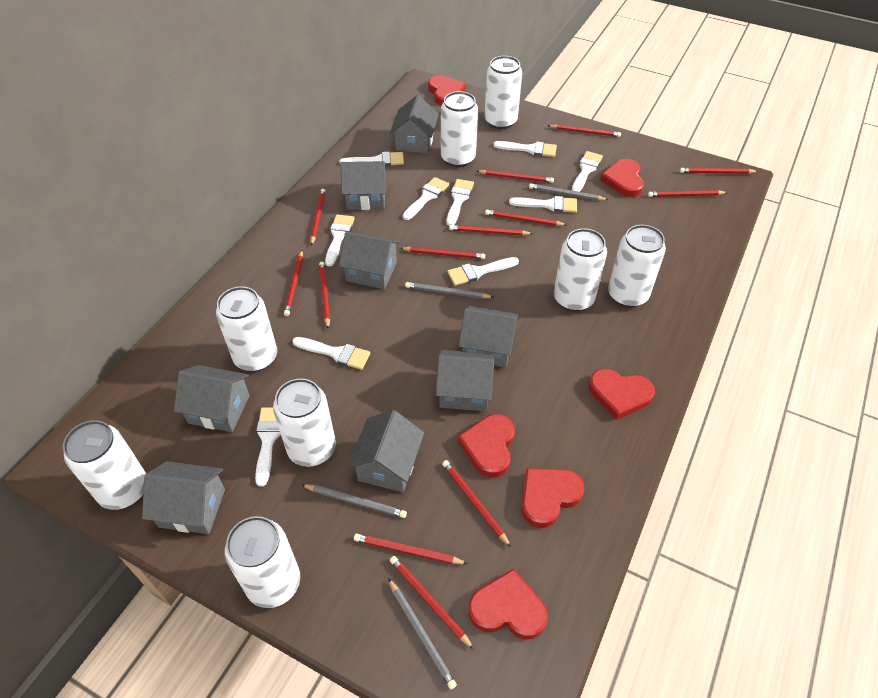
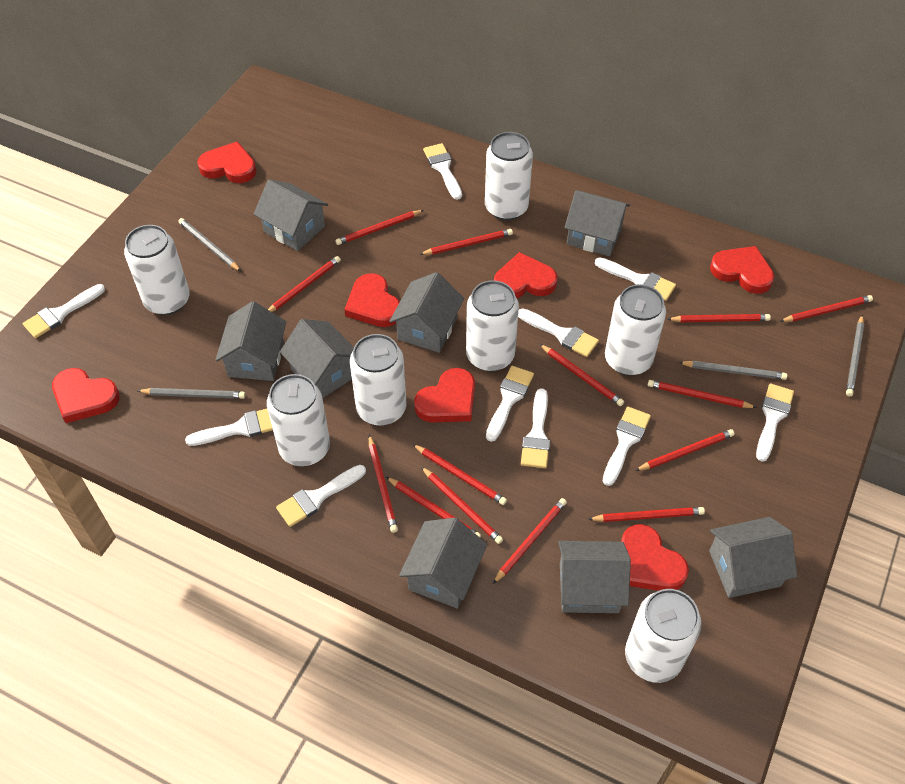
red heart: [428,75,466,106] [458,414,515,478] [468,569,548,639] [521,468,585,528] [589,369,655,420] [600,159,644,197] = 6 -> [52,368,120,423] [197,141,256,183] [344,273,400,327] [414,368,475,422] [494,252,557,298] [621,524,689,591] [710,246,774,294] = 7
red pencil: [284,250,303,316] [310,189,326,246] [319,262,330,329] [354,534,468,564] [390,556,474,649] [400,247,485,259] [442,460,511,547] [449,225,533,236] [477,170,554,183] [485,210,567,226] [548,124,621,137] [648,190,728,197] [680,168,758,174] = 13 -> [268,256,341,312] [335,210,424,245] [369,435,398,533] [386,477,481,538] [413,444,507,505] [419,229,513,255] [421,467,503,544] [493,498,567,584] [540,344,624,406] [588,507,705,522] [635,429,735,471] [648,380,757,408] [667,314,771,322] [779,295,873,322] = 14
white can: [63,420,146,510] [216,286,277,372] [225,516,300,608] [273,378,336,467] [441,91,478,167] [484,56,522,129] [554,228,607,311] [608,225,666,307] = 8 -> [124,225,190,315] [267,374,330,466] [350,334,407,426] [466,280,519,372] [485,132,533,220] [605,284,666,375] [625,589,702,683] = 7

